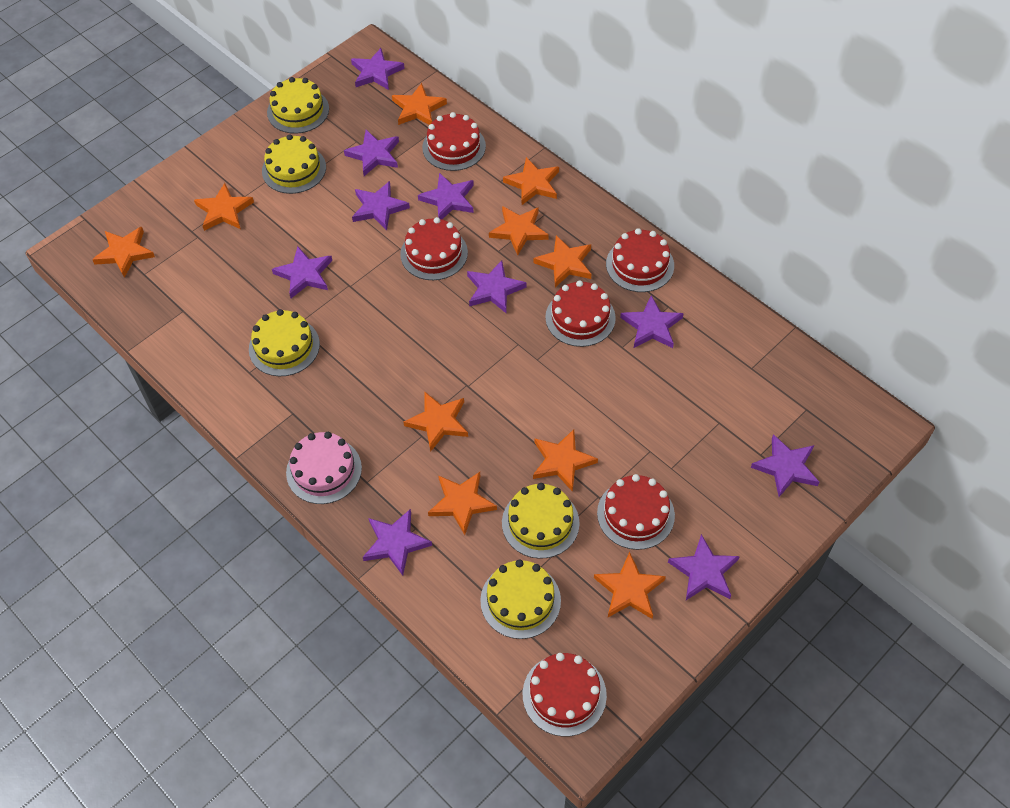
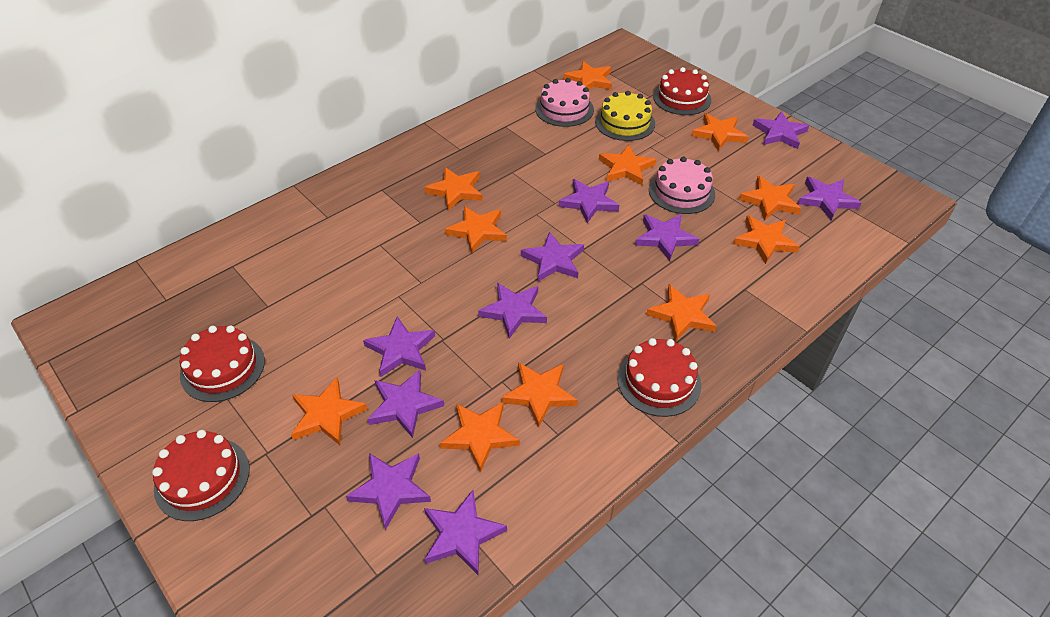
orange star: [92,227,155,278] [194,183,254,231] [392,83,447,125] [403,392,468,452] [428,472,497,535] [489,206,549,255] [503,157,559,205] [533,235,591,287] [533,429,598,492] [594,552,666,619] = 10 -> [291,377,367,445] [424,167,482,211] [440,402,520,473] [445,206,507,253] [501,362,578,428] [564,61,612,90] [599,145,656,185] [646,284,716,342] [692,113,748,151] [733,215,800,264] [739,176,801,221] = 11
pink cake: [286,432,362,504] = 1 -> [535,78,594,127] [649,157,715,214] = 2
red cake: [400,217,468,280] [422,112,486,171] [523,653,607,737] [545,280,616,347] [597,474,675,550] [606,228,674,292] = 6 -> [152,430,250,521] [180,325,265,402] [618,338,701,417] [653,67,711,115] = 4
yellow cake: [249,309,320,376] [262,134,326,194] [267,77,329,134] [480,559,561,639] [502,483,580,559] = 5 -> [595,91,655,141] = 1

